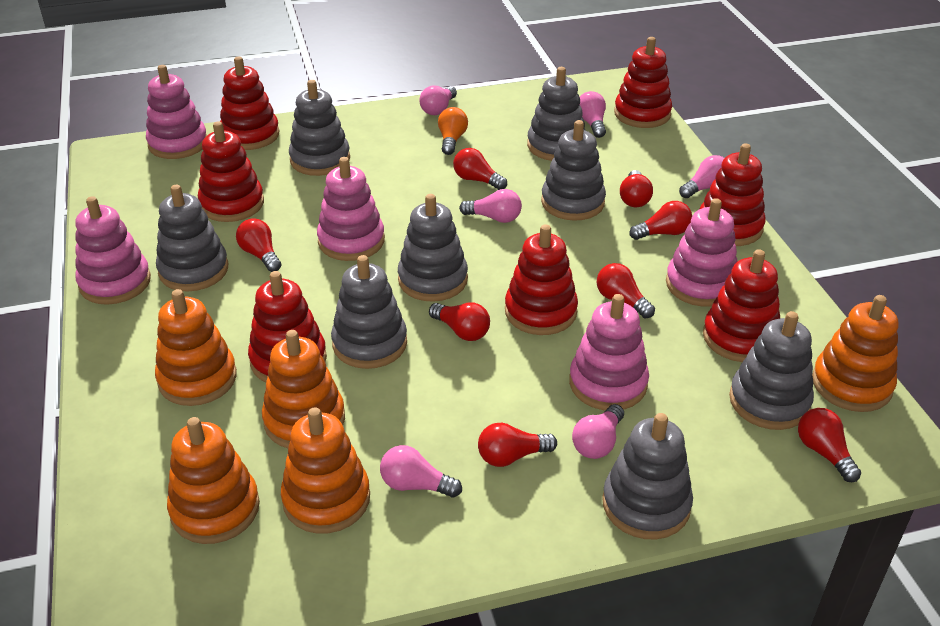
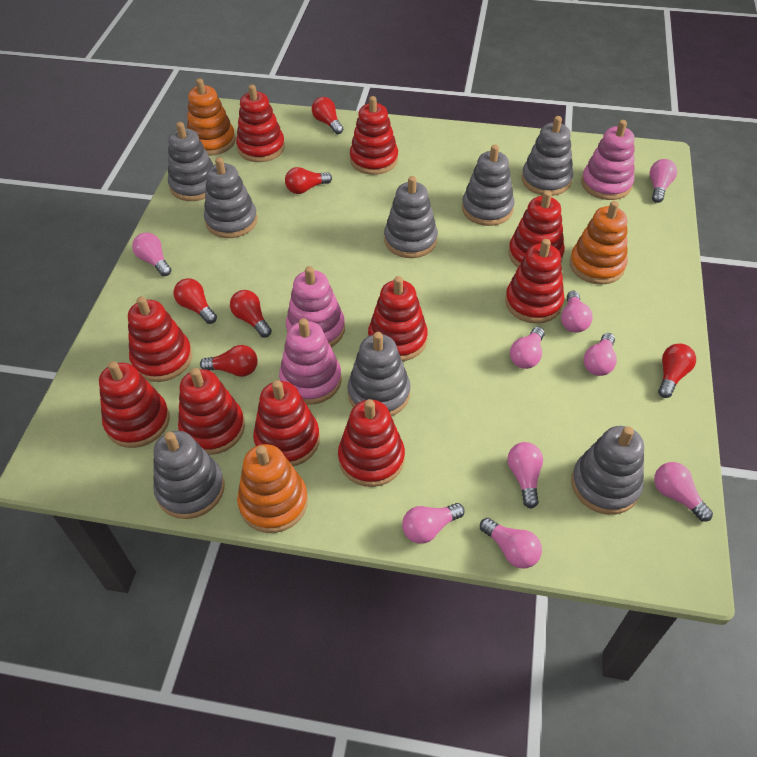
orange light bulb: [438,107,468,155] = 1 -> none = 0
orange stacking toy: [155,289,237,406] [167,417,260,544] [262,330,345,448] [281,407,370,534] [812,295,898,412] = 5 -> [187,78,236,156] [237,444,308,533] [570,201,628,285] = 3
pink light bulb: [380,445,462,498] [419,85,457,115] [459,189,522,223] [572,404,624,459] [580,91,606,138] [679,155,724,198] = 6 -> [132,232,171,276] [402,503,465,544] [480,518,542,569] [507,442,543,509] [510,327,545,369] [561,291,593,333] [583,333,617,376] [650,159,677,203] [654,462,713,522] = 9
pink stacking toy: [75,196,151,305] [146,65,207,159] [317,157,385,261] [569,294,649,410] [666,198,738,307] = 5 -> [279,318,342,405] [286,266,345,347] [581,120,635,200] = 3
red light bulb: [236,218,281,272] [429,302,490,341] [453,148,507,190] [478,423,557,467] [597,263,655,319] [620,170,653,207] [630,201,692,240] [798,408,861,482] = 8 -> [174,278,217,324] [200,345,258,377] [230,290,272,338] [285,167,332,194] [312,97,343,134] [658,344,696,398] = 6
red stacking toy: [198,121,264,222] [220,57,279,150] [248,271,327,382] [505,224,578,335] [614,37,672,128] [699,143,766,246] [703,249,780,362] = 7 -> [99,361,170,448] [128,296,192,382] [178,368,245,455] [236,84,285,162] [253,380,320,466] [338,399,405,487] [350,96,398,175] [368,276,428,361] [505,239,565,323] [508,190,565,267] = 10

